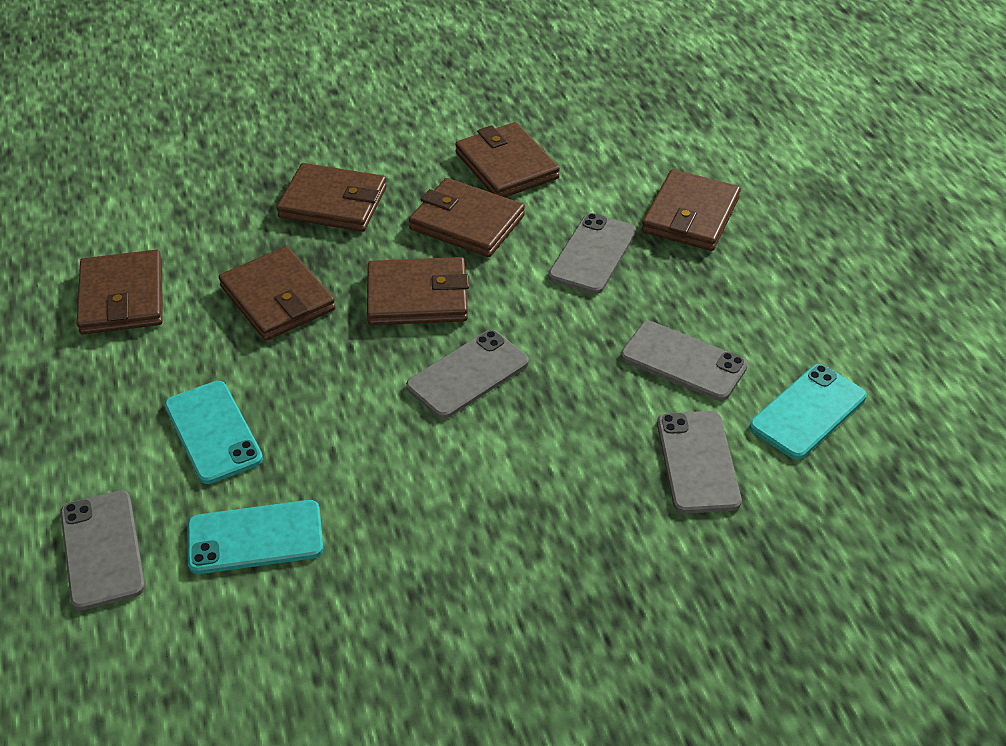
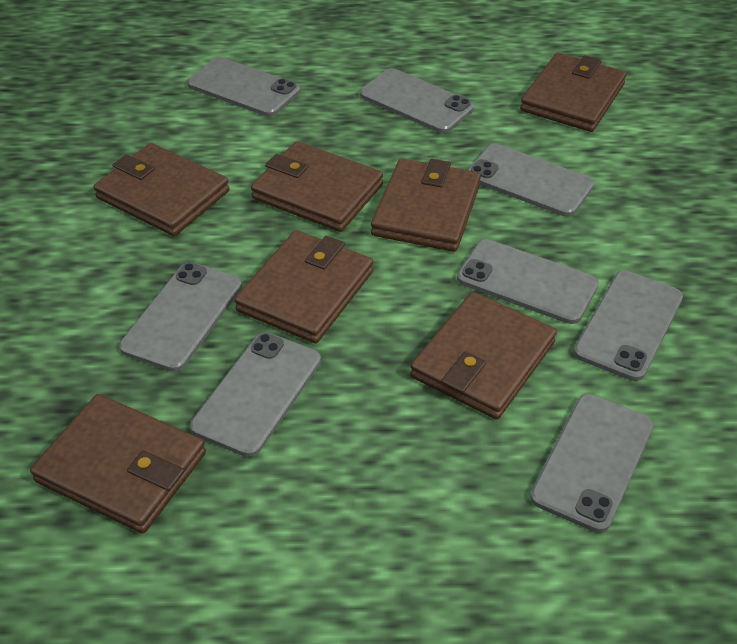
grey phone: [60,490,145,610] [406,330,529,419] [548,213,636,294] [621,321,748,401] [657,411,742,514] = 5 -> [119,262,242,372] [187,57,300,116] [190,332,321,457] [360,68,474,133] [457,239,599,324] [467,144,594,216] [530,394,653,533] [574,270,683,381] = 8
turquoise phone: [165,381,263,484] [187,500,323,574] [749,364,867,460] = 3 -> none = 0

